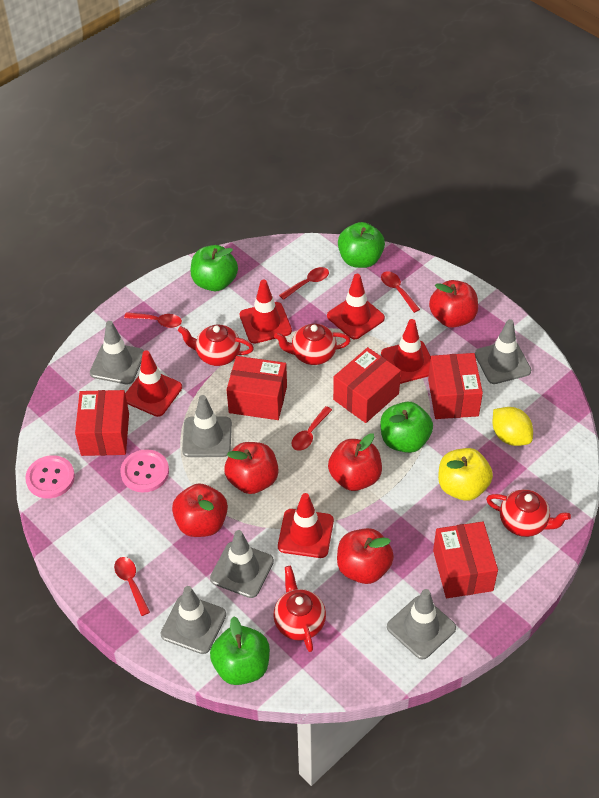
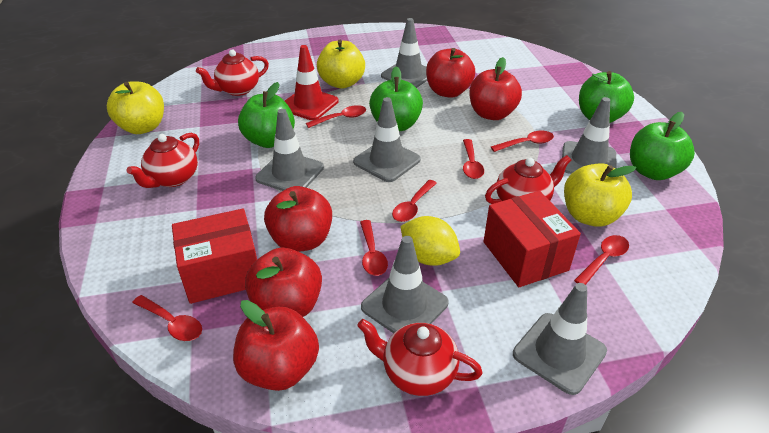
pink button: [25,455,75,499] [120,449,169,493] = 2 -> none = 0
red box: [75,390,129,456] [227,356,287,420] [333,347,401,423] [428,353,483,419] [433,522,498,598] = 5 -> [172,208,257,304] [483,191,581,287] = 2
red spoon: [114,557,150,616] [124,312,182,328] [279,267,329,300] [292,406,332,451] [381,271,420,313] = 5 -> [132,295,202,341] [306,105,366,128] [360,220,388,276] [392,180,437,222] [463,139,484,179] [491,131,554,152] [574,235,629,285] = 7
red traffic cone: [125,350,182,417] [240,280,292,344] [278,493,334,558] [327,274,385,340] [381,319,431,384] = 5 -> [285,45,339,120] = 1
yellow apple: [438,448,493,501] = 1 -> [107,81,164,134] [317,40,365,89] [564,163,636,227] = 3

